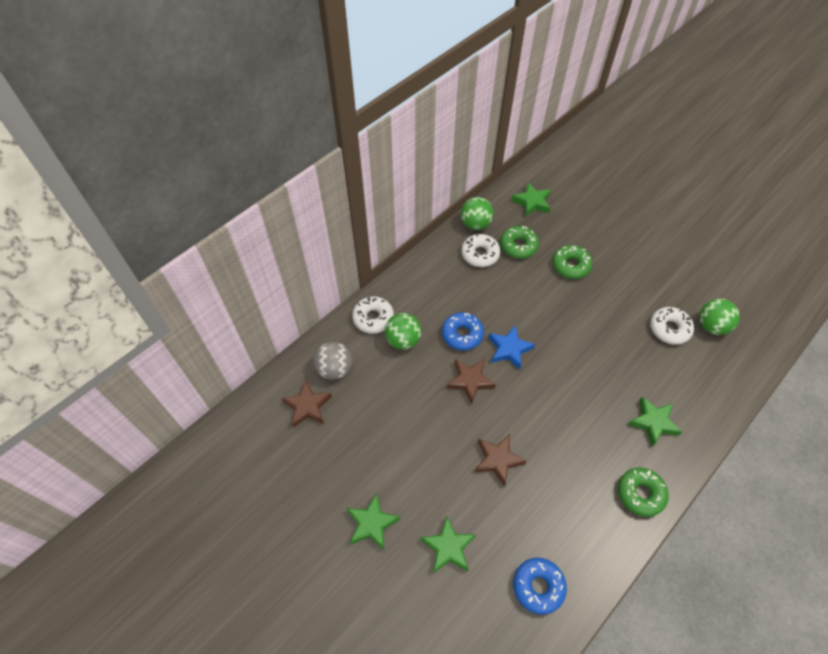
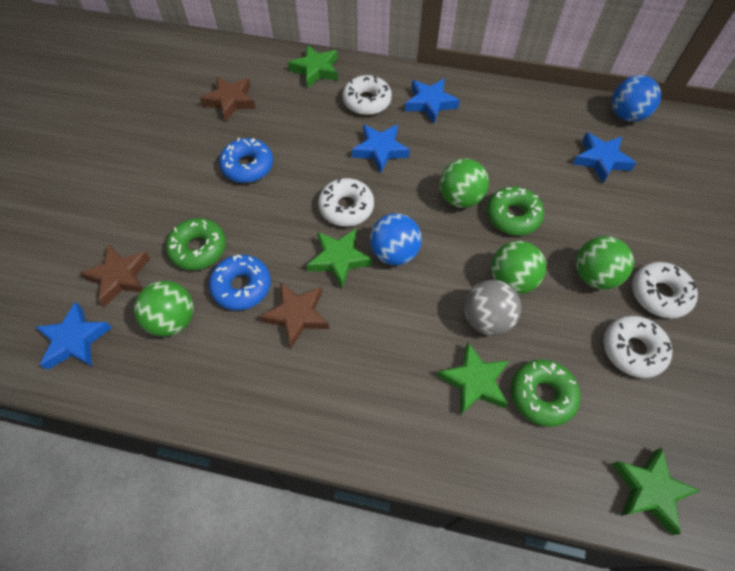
blue ball: none = 0 -> [370,213,422,265] [612,75,661,122] = 2
blue star: [488,325,535,369] = 1 -> [36,302,112,370] [352,125,410,173] [405,78,460,123] [573,132,636,183] = 4
green ball: [385,313,422,350] [461,197,494,230] [699,299,740,335] = 3 -> [134,281,194,336] [439,158,489,208] [491,241,546,294] [576,236,634,289] = 4
white donut: [352,296,394,334] [461,234,500,267] [650,307,694,345] = 3 -> [318,178,374,226] [342,75,392,115] [603,316,672,378] [632,262,698,319] = 4

